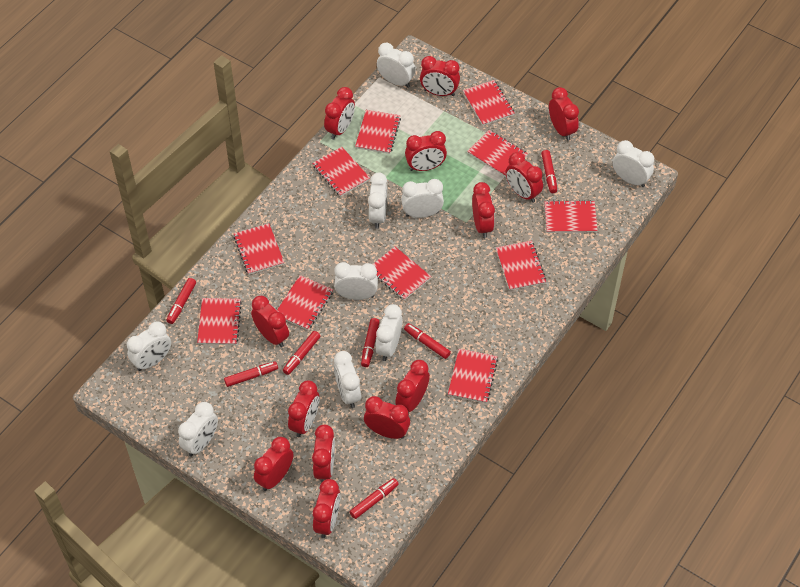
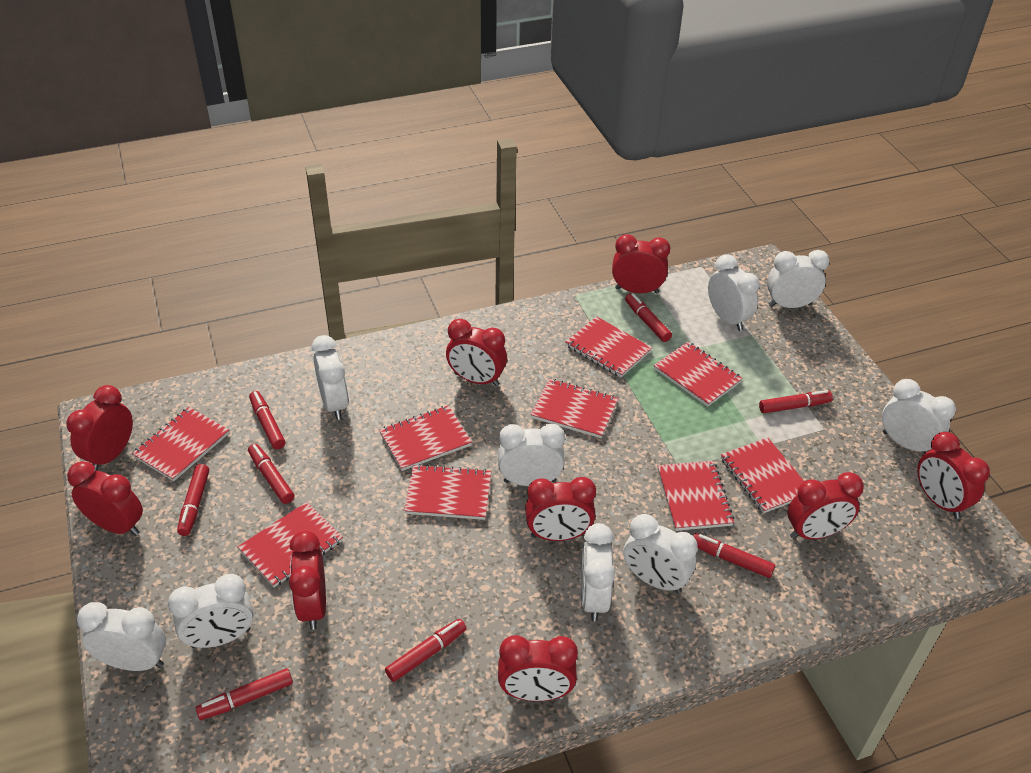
red clock: [251,296,289,347] [254,437,294,491] [288,380,319,437] [312,425,335,483] [313,479,340,538] [324,87,355,140] [364,396,410,439] [395,360,430,412] [405,131,447,171] [420,56,460,96] [472,182,495,238] [505,152,543,203] [549,87,579,141] = 13 -> [67,385,133,471] [67,461,143,536] [289,531,326,630] [446,319,507,386] [498,635,578,701] [525,477,596,541] [612,234,670,294] [788,472,864,539] [917,432,990,519] = 9
red marker: [166,278,196,324] [224,361,278,387] [283,331,320,375] [350,478,399,519] [361,318,379,367] [404,323,451,359] [541,150,557,193] = 7 -> [177,464,209,536] [195,668,293,720] [248,444,294,504] [249,391,286,449] [385,619,467,682] [625,293,672,342] [693,533,775,578] [759,390,833,413] = 8
red notebook: [197,298,242,345] [233,223,284,275] [277,275,333,330] [312,147,370,197] [355,110,401,154] [373,247,431,300] [448,349,498,403] [463,80,515,126] [467,130,528,177] [496,241,546,291] [544,200,598,233] = 11 -> [132,407,229,481] [238,502,343,587] [379,405,472,471] [404,464,491,520] [531,379,618,438] [566,316,652,377] [654,342,743,407] [658,461,734,531] [721,438,804,513] = 9

